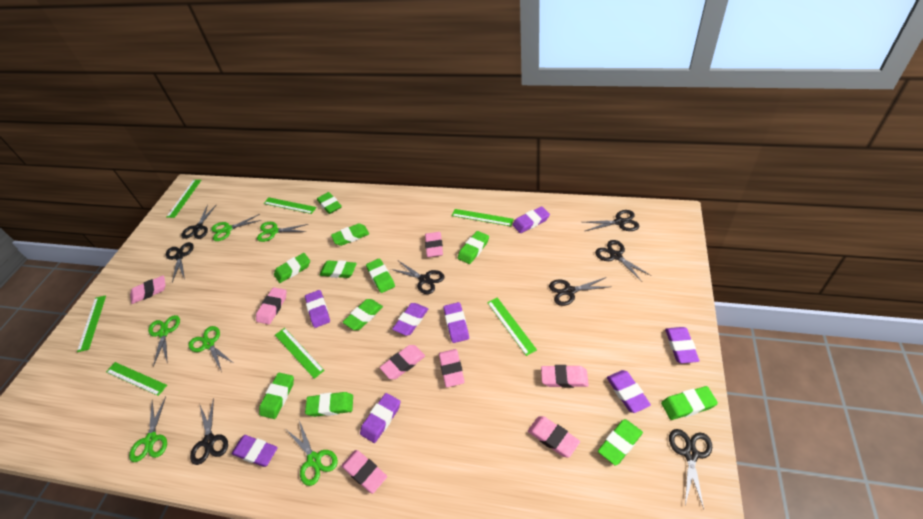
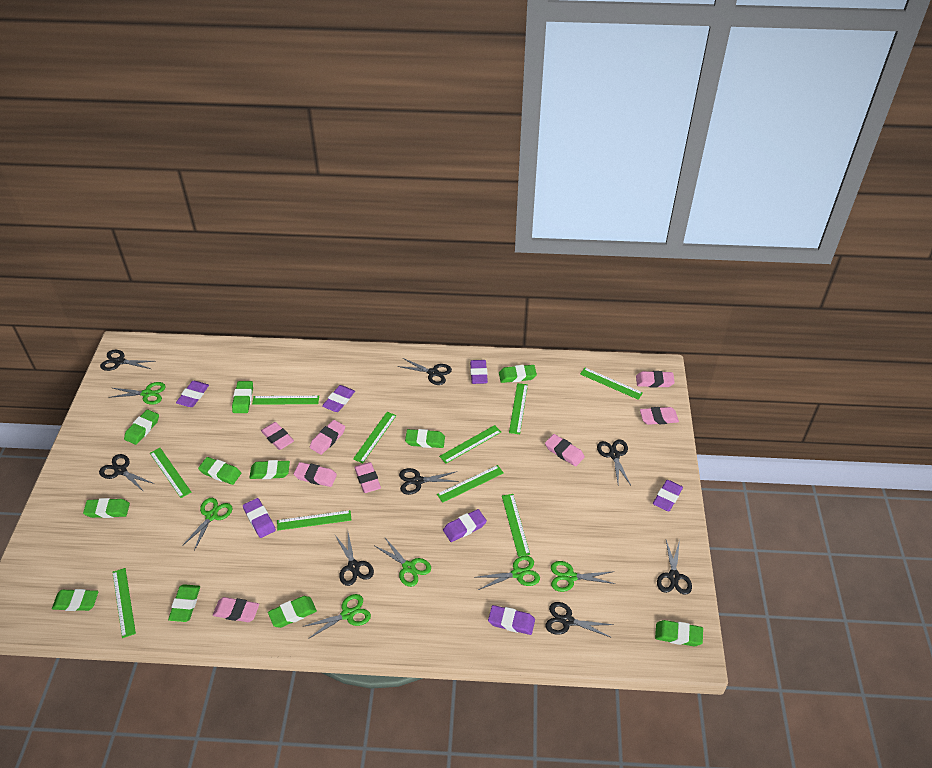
green ruler: [77,295,106,352] [106,362,167,396] [167,180,201,218] [263,197,317,214] [275,328,325,379] [452,209,514,226] [487,297,537,356] = 7 -> [112,568,136,638] [150,448,191,498] [252,396,319,405] [277,510,351,531] [353,412,397,463] [437,465,504,503] [439,425,501,464] [502,494,530,557] [509,383,528,434] [580,368,643,400] = 10
purple eraser: [232,435,278,467] [305,290,330,328] [360,393,400,443] [392,303,428,336] [444,302,469,343] [512,206,550,233] [607,370,651,413] [665,327,699,363] = 8 -> [176,381,209,407] [243,498,276,538] [322,385,355,412] [443,509,487,542] [470,360,488,384] [488,605,535,635] [653,480,683,511] = 7

